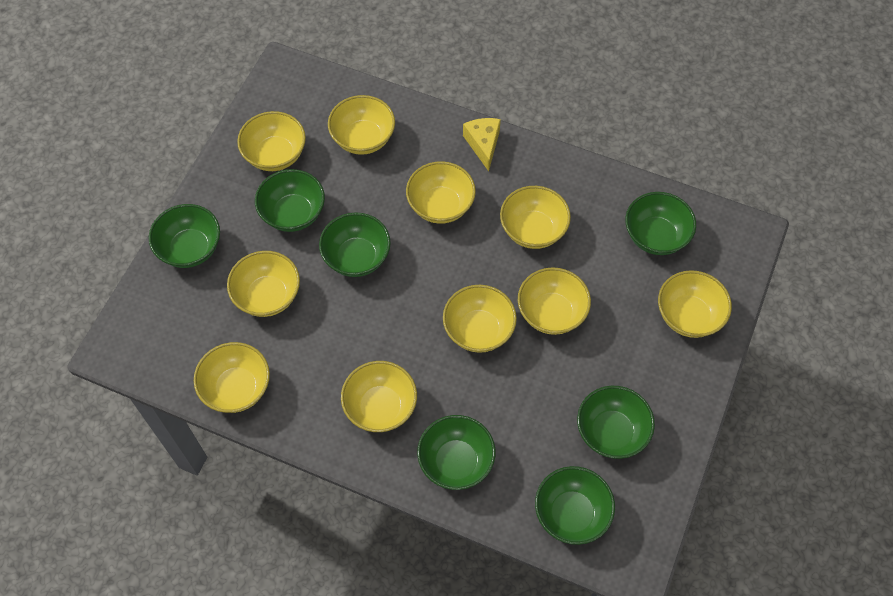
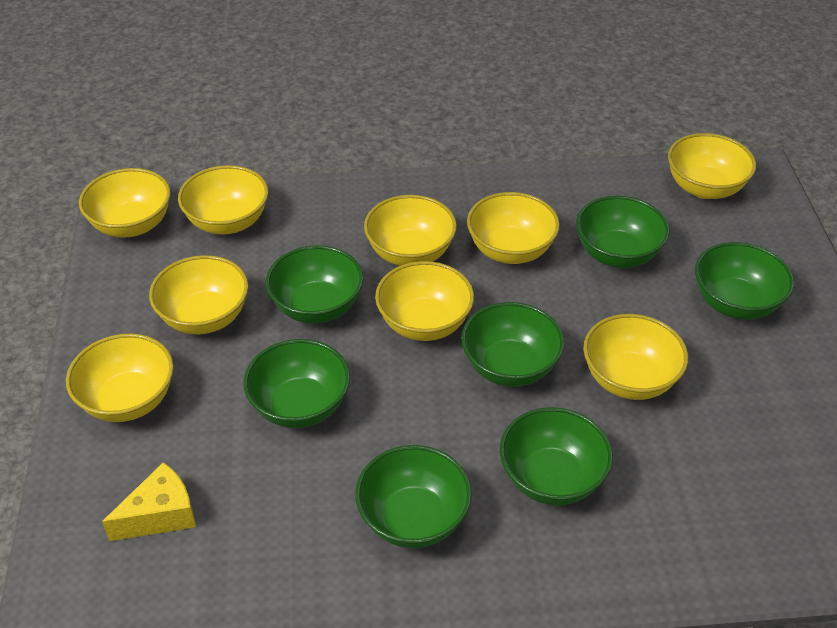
yellow bowl: [194,342,270,413] [227,251,300,317] [237,111,306,171] [328,95,395,155] [341,361,417,432] [406,161,476,224] [443,285,517,353] [500,186,571,249] [518,267,591,335] [658,270,732,338] = 10 -> [66,334,174,422] [79,168,171,238] [149,255,248,334] [178,165,268,235] [364,195,457,266] [375,261,474,341] [467,192,560,264] [583,314,688,400] [668,133,756,199] = 9

